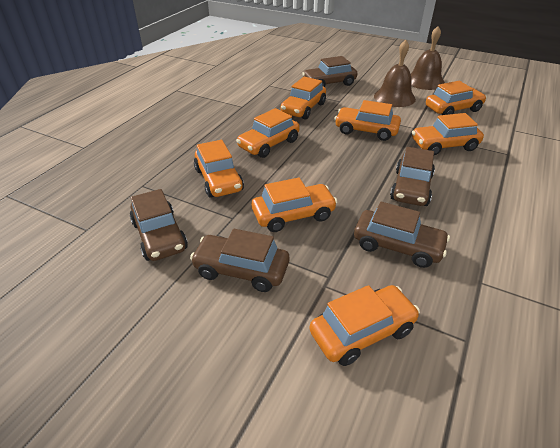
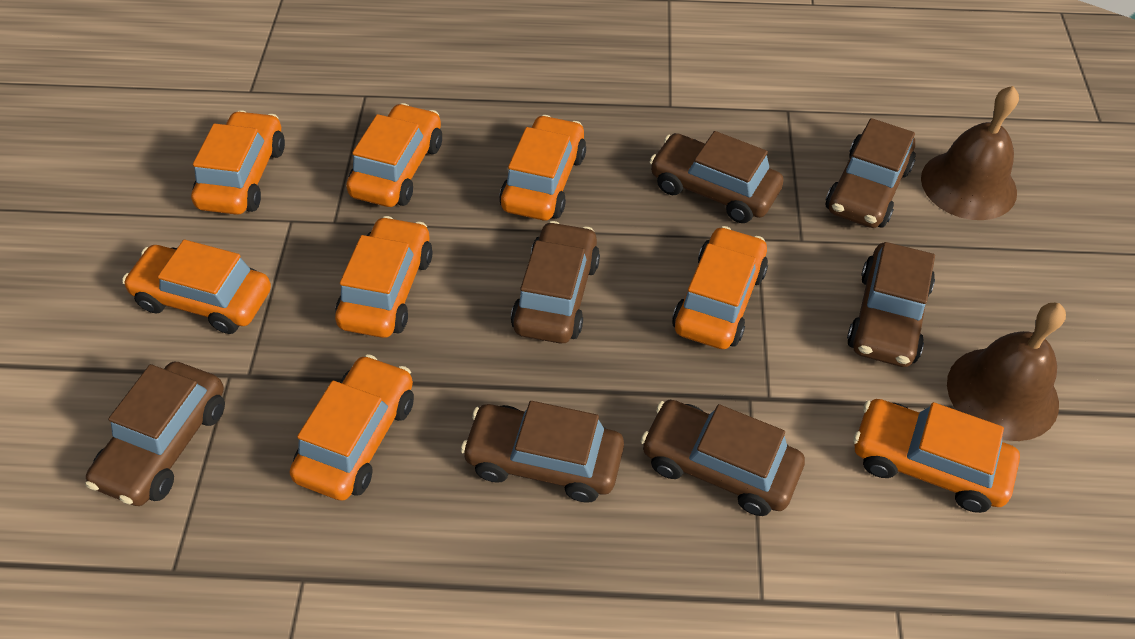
brown car: [130,189,188,261] [190,229,289,292] [302,56,357,87] [354,202,450,268] [390,147,435,206] = 5 -> [85,362,225,506] [461,401,624,503] [511,221,600,344] [641,400,805,516] [649,131,784,223] [826,118,916,228] [847,242,935,367] = 7

